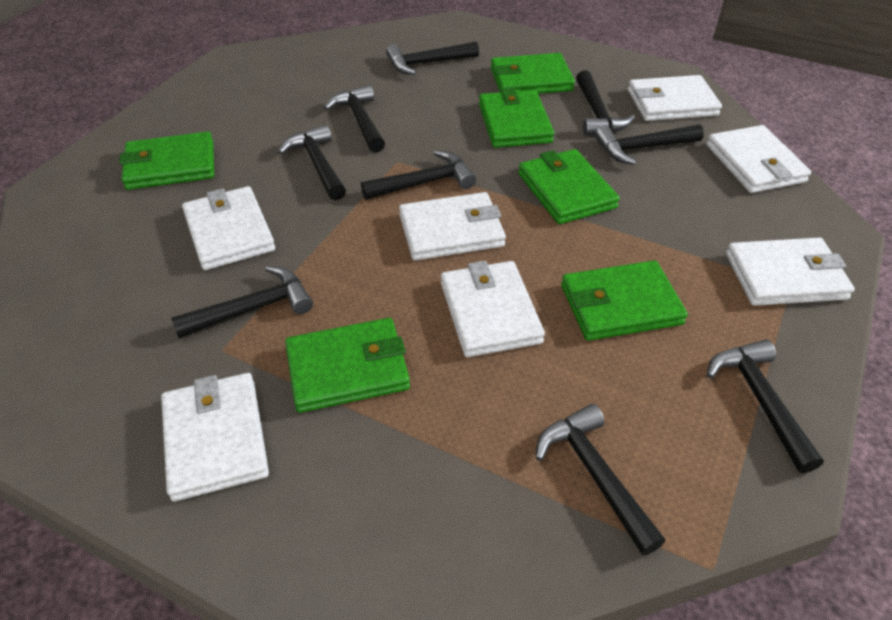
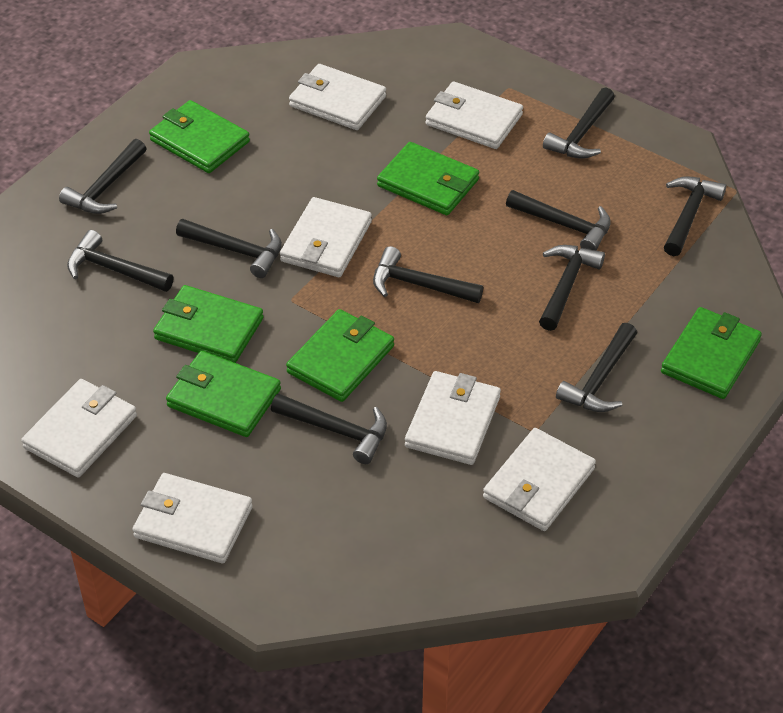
black hammer: [171,266,313,338] [278,124,346,200] [324,85,385,153] [361,150,476,200] [386,41,479,75] [536,404,665,556] [576,70,635,135] [595,124,704,165] [707,339,824,473] = 9 -> [59,139,147,214] [67,230,174,292] [176,219,282,278] [271,393,387,464] [373,246,483,303] [506,190,611,250] [539,245,605,331] [543,87,615,159] [556,323,637,412] [664,176,726,256] = 10

